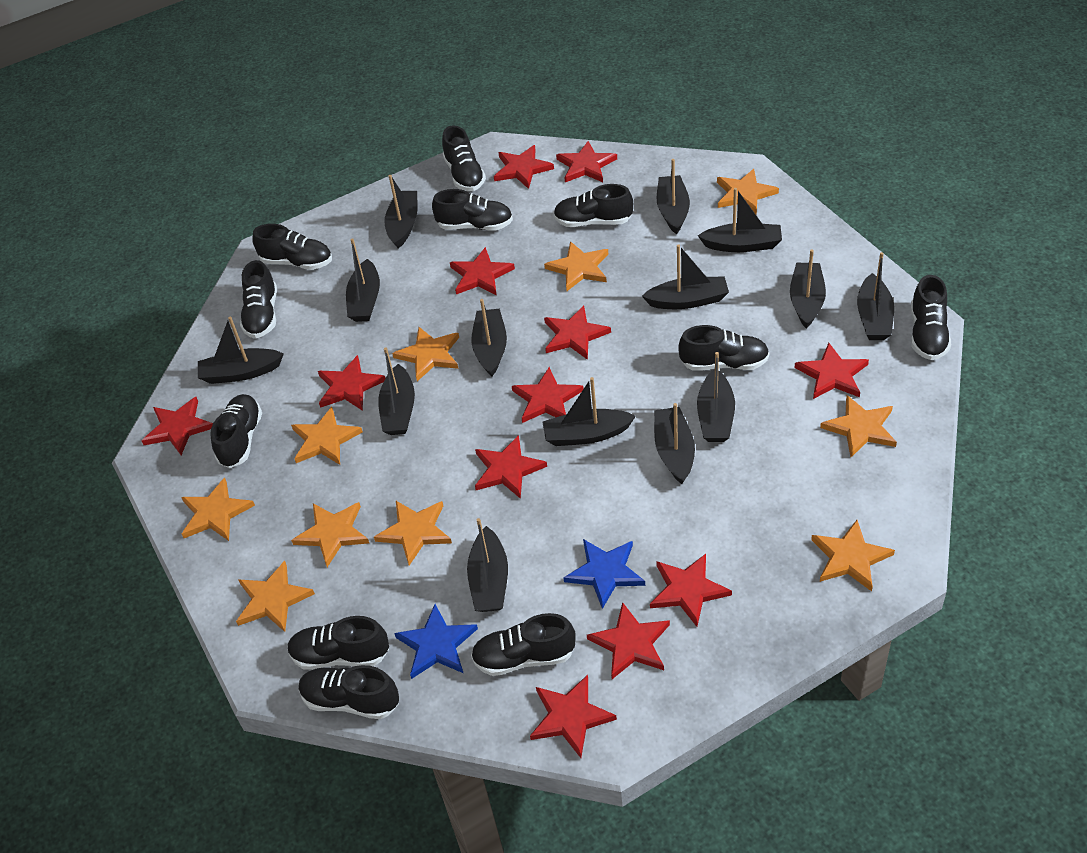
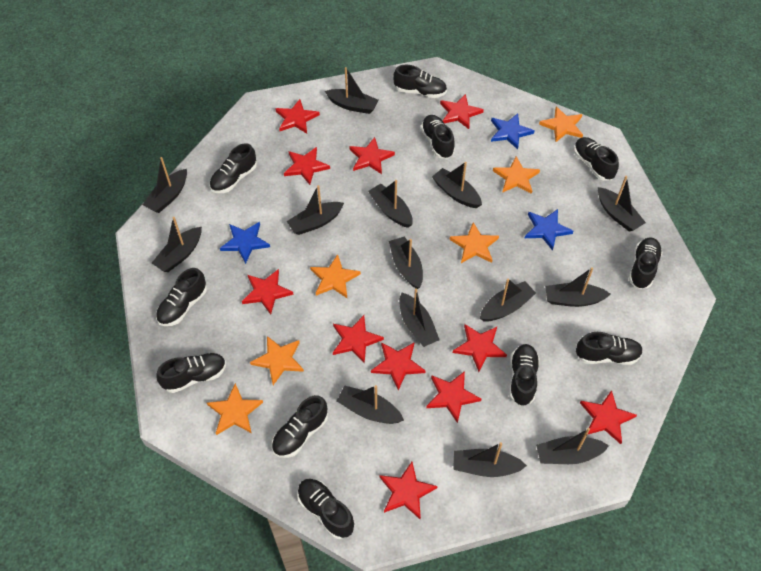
blue star: [394,604,478,679] [563,539,645,609] = 2 -> [220,222,270,264] [491,113,535,150] [525,209,573,251] = 3
orange star: [181,478,255,541] [236,561,315,632] [291,407,363,465] [291,502,369,567] [374,501,452,565] [392,327,459,381] [544,241,608,291] [717,169,779,215] [811,520,895,592] [820,395,897,457] = 10 -> [207,383,263,435] [250,336,304,385] [310,254,361,298] [450,222,499,263] [493,157,540,194] [539,107,583,142] = 6
red star: [142,397,213,455] [318,355,385,411] [450,247,515,296] [475,435,547,499] [494,145,554,189] [512,367,584,423] [530,675,617,758] [544,306,611,360] [556,141,617,182] [587,602,670,679] [650,554,732,627] [795,343,869,399] = 12 -> [242,269,293,315] [275,99,320,133] [284,147,330,185] [333,315,384,364] [349,137,395,174] [371,342,426,391] [379,462,438,519] [426,371,481,423] [440,94,484,129] [453,324,507,372] [580,390,637,444] = 11

